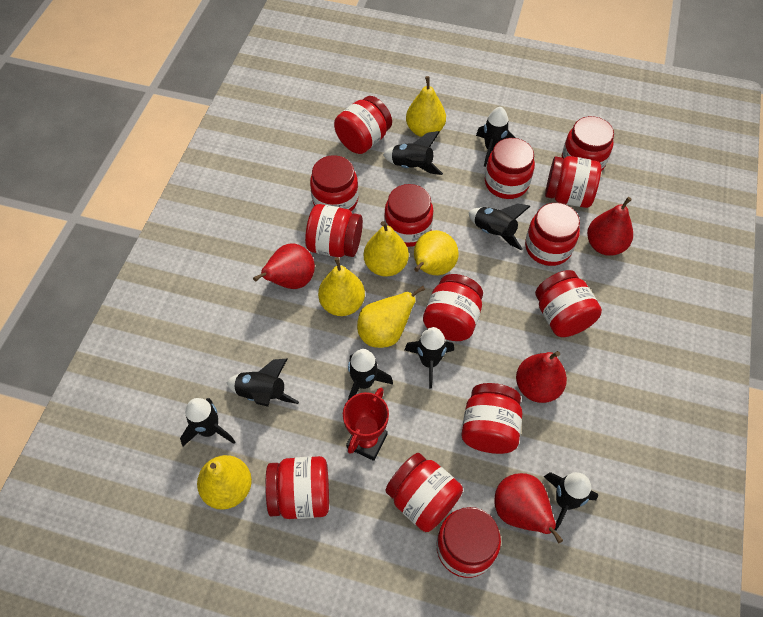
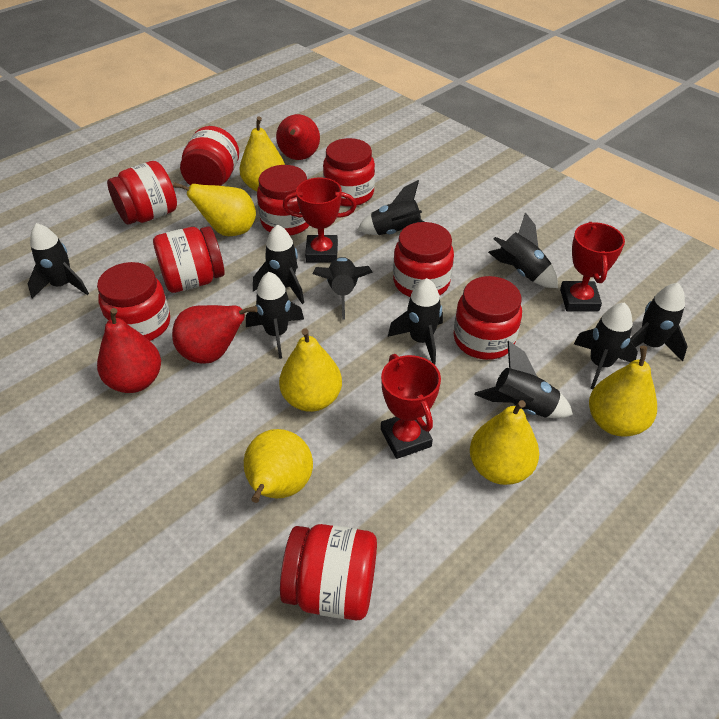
black rocket: [180,398,235,446] [226,359,299,407] [348,349,393,400] [383,131,443,175] [405,327,454,389] [468,203,530,251] [476,107,516,167] [544,472,598,531] = 8 -> [28,223,89,299] [246,272,304,359] [253,224,304,304] [312,257,373,320] [357,180,424,235] [388,278,443,365] [475,341,573,418] [488,212,558,288] [574,302,638,389] [630,283,688,361] = 10
red jar: [265,456,329,519] [305,204,363,257] [310,155,358,211] [334,96,392,154] [384,184,433,247] [385,453,463,532] [423,274,483,341] [436,507,501,578] [461,383,522,454] [485,138,535,199] [525,203,580,266] [535,270,602,337] [545,156,601,208] [562,116,614,171] = 14 -> [97,262,170,341] [107,161,177,224] [153,226,225,293] [180,126,239,186] [257,165,310,236] [280,524,377,620] [323,138,375,206] [393,222,454,297] [453,276,522,360] = 9
red pear: [253,243,315,289] [495,473,563,543] [516,351,567,403] [587,197,633,256] = 4 -> [97,308,161,393] [172,305,257,364] [276,114,320,160] = 3
red trophy: [343,388,389,461] = 1 -> [283,177,357,263] [381,354,441,459] [560,222,625,312] = 3

